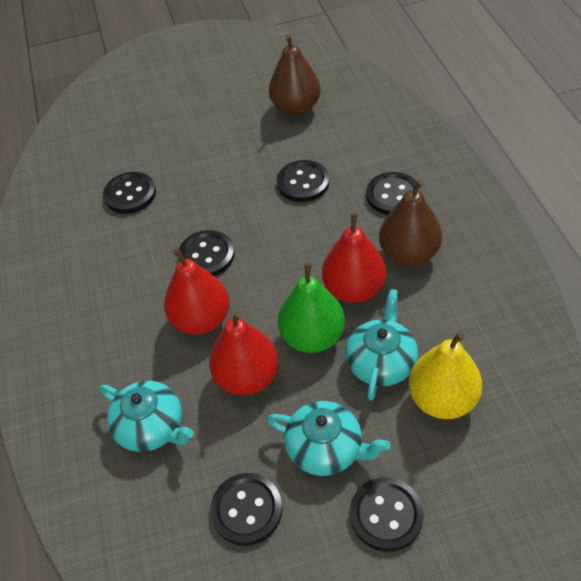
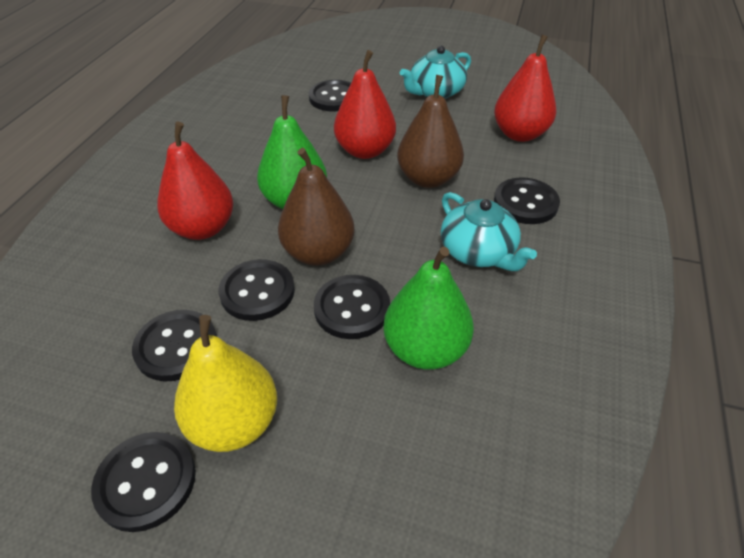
green pear: [278,262,345,353] = 1 -> [257,95,327,209] [383,247,474,370] = 2
turquoise teapot: [100,381,194,452] [267,401,390,476] [345,289,418,401] = 3 -> [400,46,471,99] [441,192,537,271] = 2

